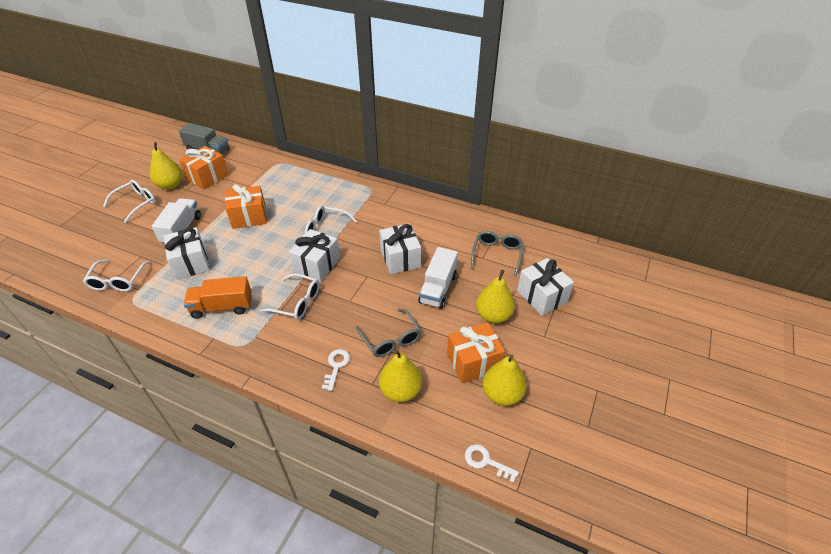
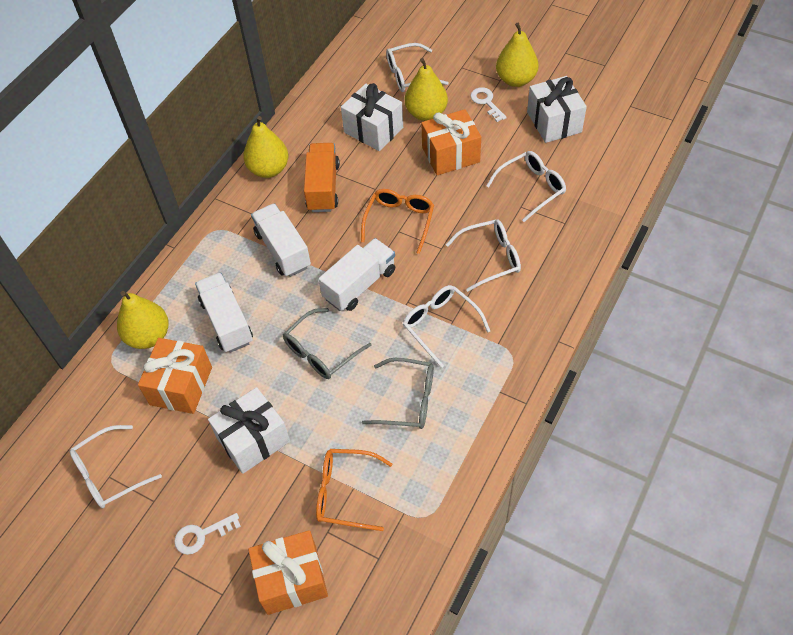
grey truck: [179,123,230,154] = 1 -> none = 0
orange glasses: none = 0 -> [316,449,392,531] [361,189,434,254] = 2
white gift: [164,227,210,280] [289,229,340,282] [379,224,421,274] [517,258,574,316] = 4 -> [208,387,290,474] [341,83,403,151] [527,76,587,143] = 3
white glasses: [83,260,150,291] [103,180,156,223] [260,273,320,320] [305,205,357,249] = 4 -> [70,425,162,508] [386,43,449,92] [403,285,490,368] [446,219,521,292] [486,151,566,222] = 5
white truck: [152,198,201,244] [418,247,458,309] = 2 -> [195,272,253,353] [251,203,311,277] [319,238,395,311] = 3

